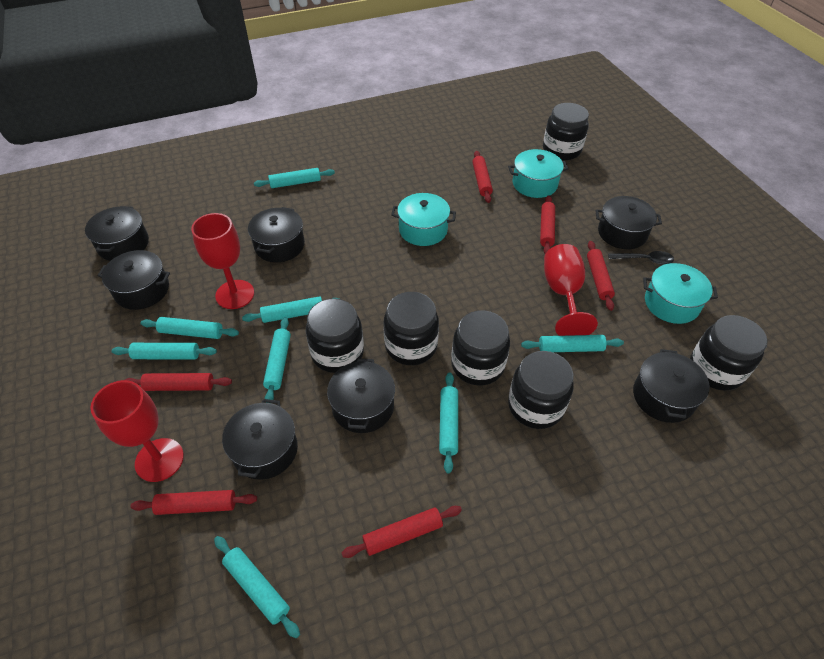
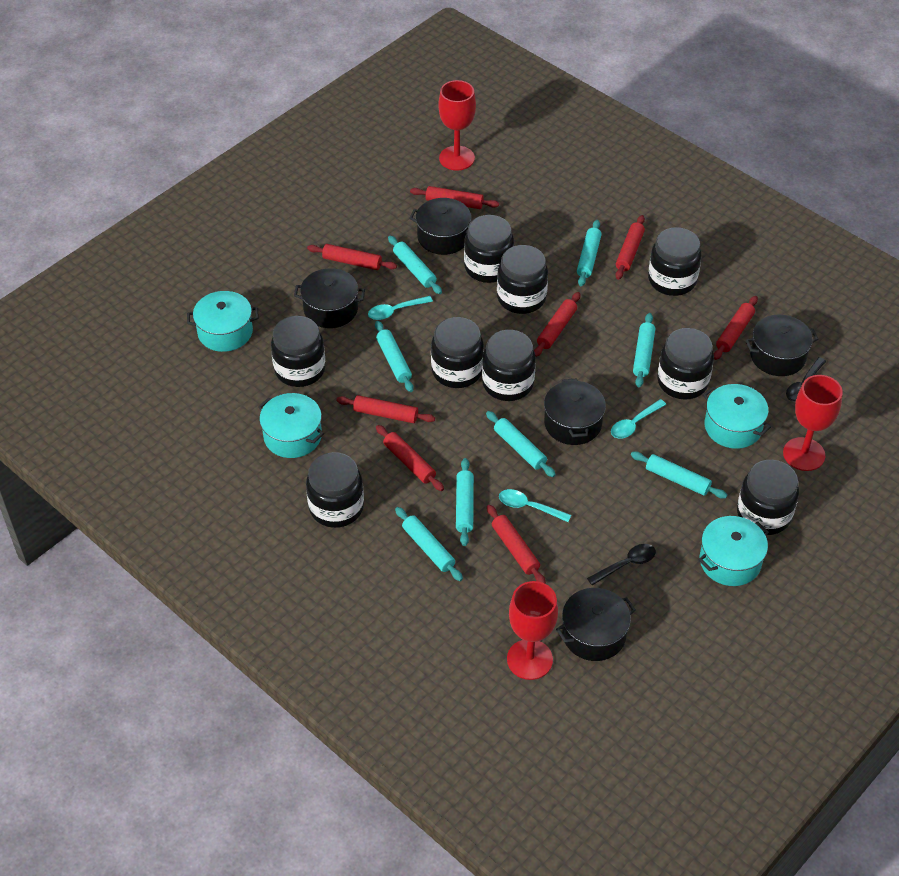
black jar: [306,298,364,373] [384,292,439,365] [451,310,510,385] [508,351,574,429] [543,103,589,160] [690,315,768,391] = 6 -> [271,316,326,387] [306,452,364,528] [431,317,484,388] [464,215,514,283] [482,330,536,401] [497,245,548,314] [648,227,702,296] [657,328,714,399] [737,460,799,535] = 9
black pot: [85,206,149,261] [98,250,170,310] [222,399,298,480] [248,207,305,262] [327,358,395,433] [596,196,662,249] [633,349,710,423] = 7 -> [294,268,365,328] [409,198,472,255] [544,379,606,445] [556,588,636,661] [745,314,818,376] = 5
black spoon: [608,251,674,264] = 1 -> [587,544,656,585] [786,357,826,402] = 2
red rolling pin: [125,373,232,391] [130,490,257,515] [341,506,462,558] [472,151,493,203] [540,195,555,254] [587,241,615,311] = 6 -> [307,244,397,270] [336,395,435,423] [376,425,444,491] [410,186,499,209] [487,505,546,584] [534,292,581,357] [615,215,645,280] [714,296,758,360] = 8
turquoise pot: [391,193,456,246] [508,149,569,198] [643,263,718,324] = 3 -> [187,291,259,352] [258,393,324,458] [699,516,769,586] [703,384,771,449] = 4
turquoise spoon: none = 0 -> [368,296,433,320] [499,489,571,522] [611,399,666,439] = 3

